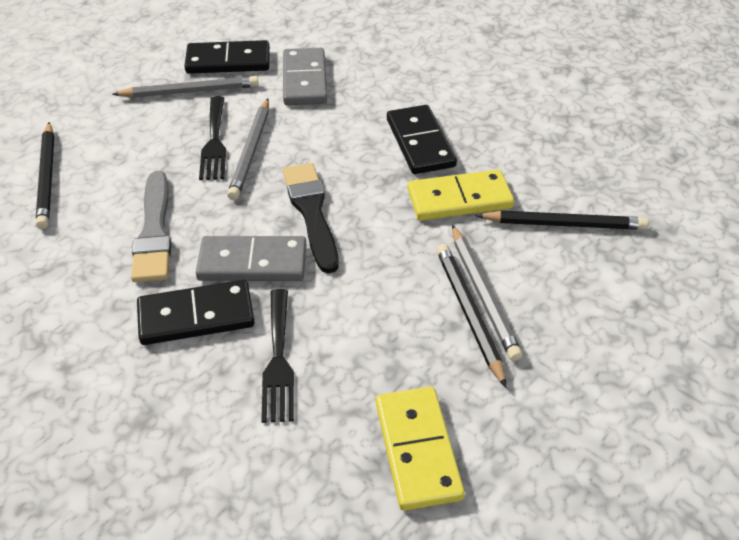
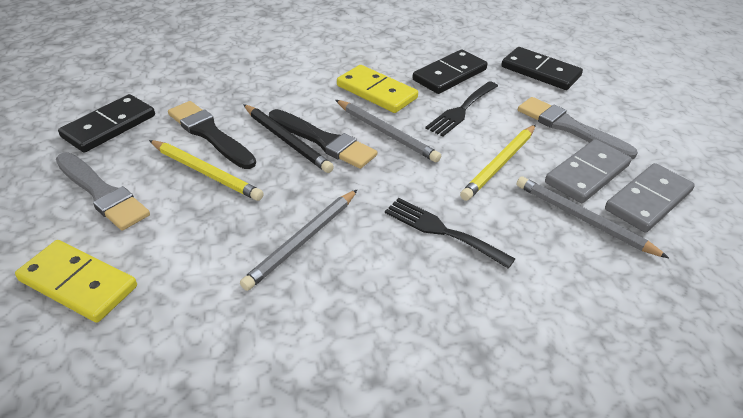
black brush: [283,163,339,273] = 1 -> [168,101,256,169] [269,109,377,169] = 2
black pencil: [36,122,54,229] [436,244,506,387] [476,211,648,230] = 3 -> [243,104,334,173] = 1
grey brush: [131,171,171,282] = 1 -> [56,152,150,231] [518,97,638,159] = 2
yellow pencil: none = 0 -> [149,140,264,201] [460,125,536,201] = 2

